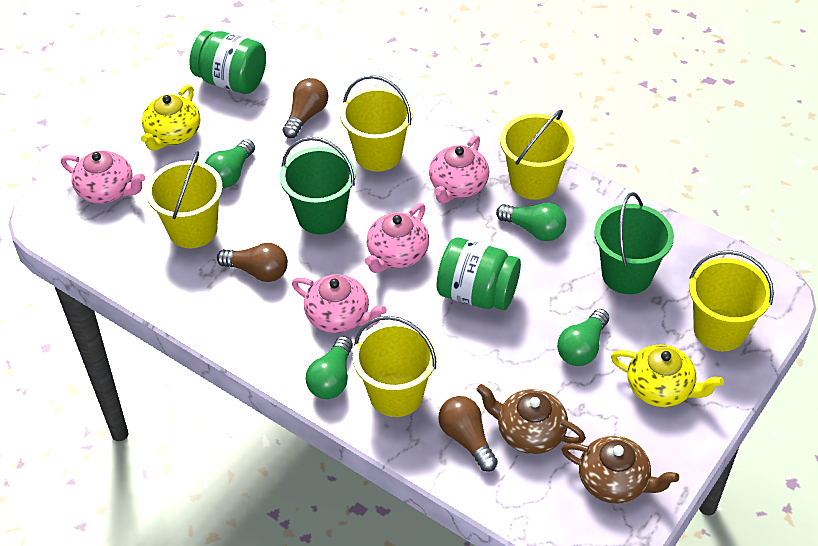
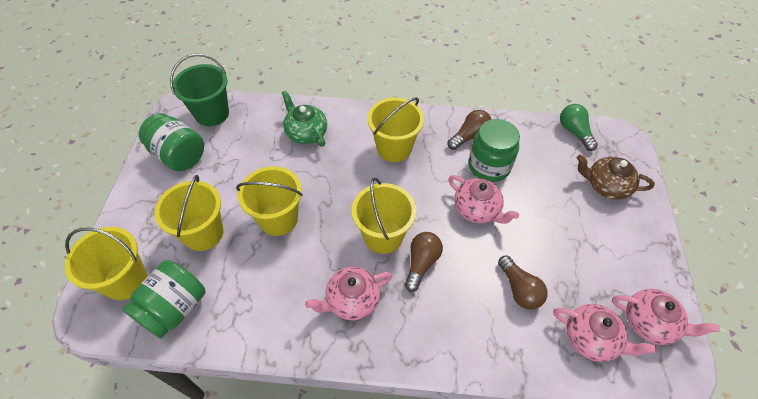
brown teapot: [476,384,586,454] [561,436,679,504] = 2 -> [577,155,655,199] = 1
green bucket: [280,137,356,234] [594,192,674,294] = 2 -> [170,54,229,126] = 1
green jar: [189,30,266,94] [436,237,521,310] = 2 -> [122,260,205,339] [139,113,204,172] [469,119,520,182] = 3
green light bulb: [205,139,255,188] [306,336,353,399] [496,203,566,241] [557,309,609,366] = 4 -> [560,104,598,151] = 1
green teapot: none = 0 -> [282,91,327,147] = 1
yellow teapot: [141,85,200,151] [611,345,724,407] = 2 -> none = 0

